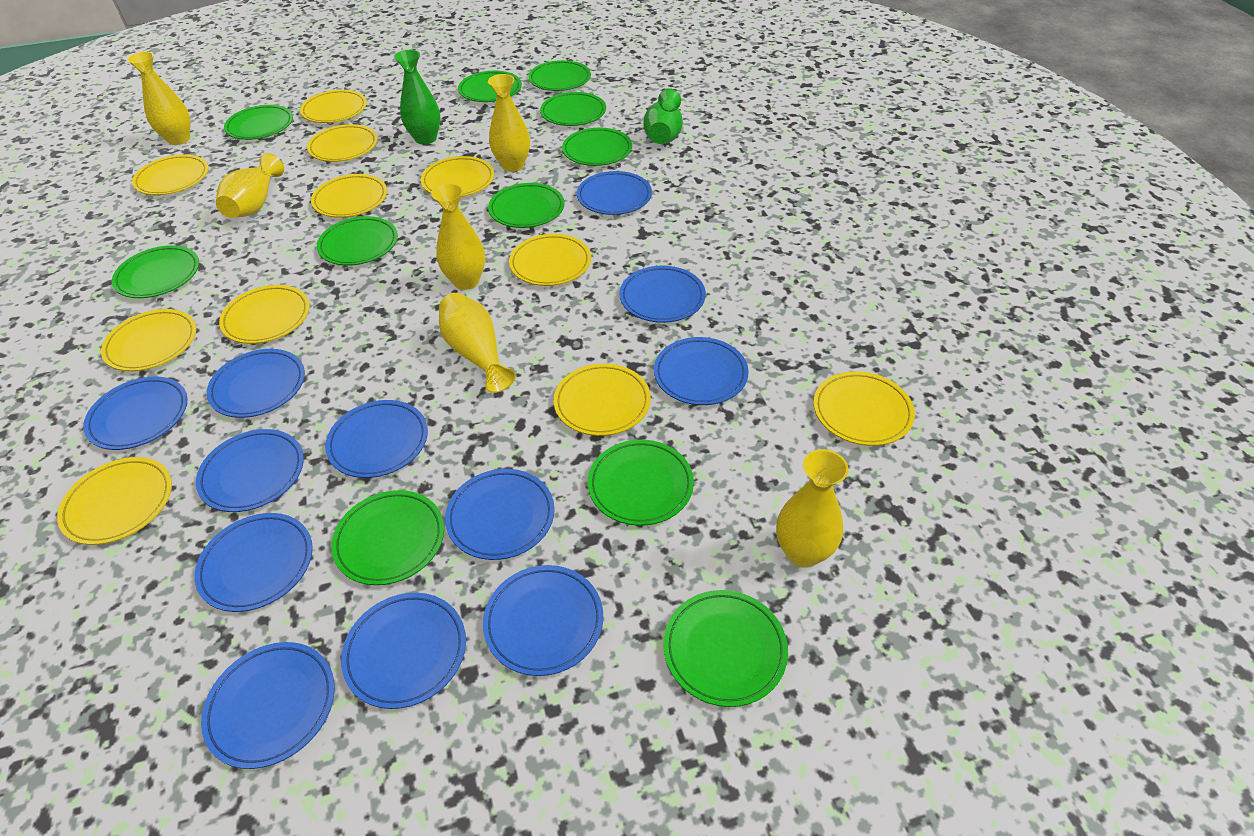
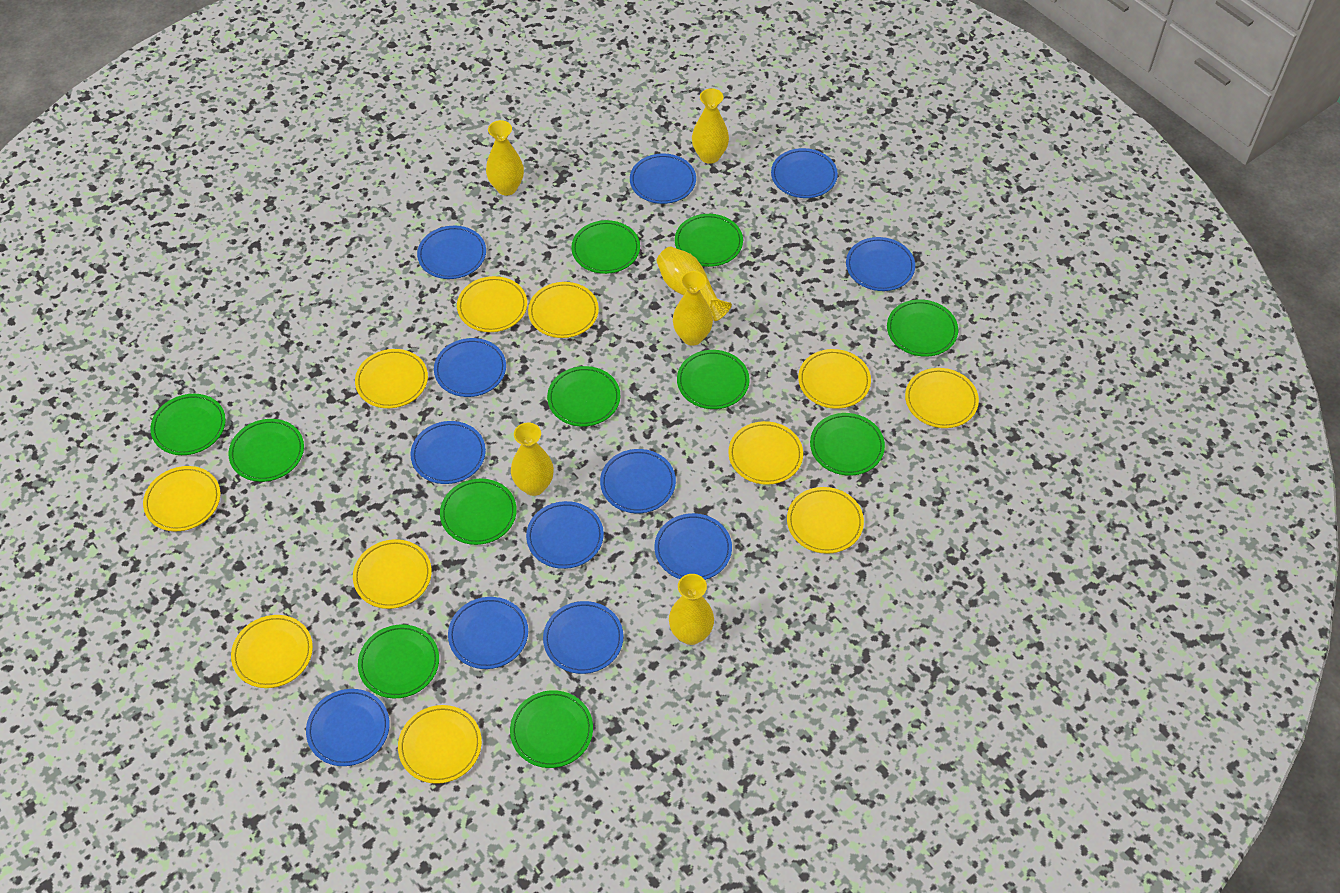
green vase: [394,50,441,145] [644,89,683,144] = 2 -> none = 0

